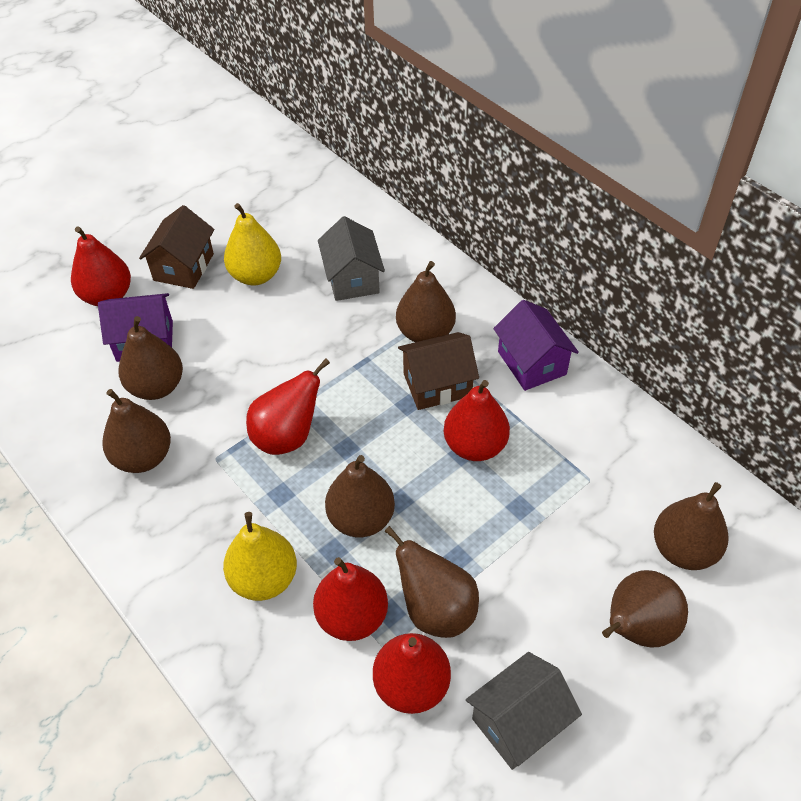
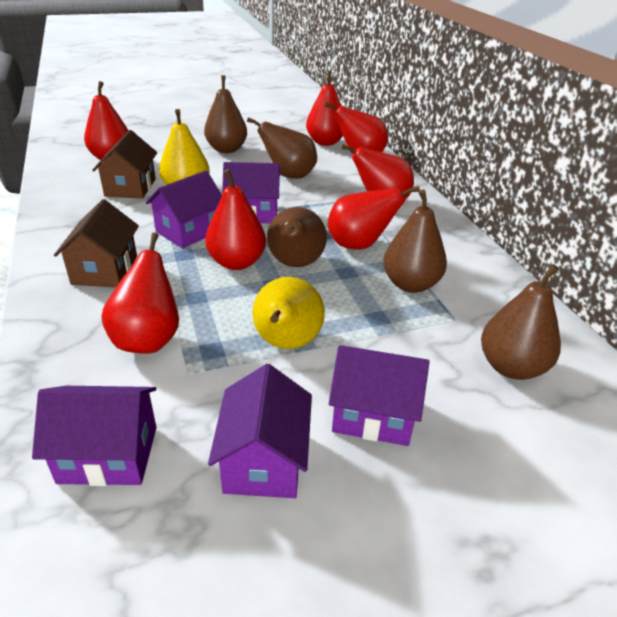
brown pear: [102,389,171,473] [118,316,183,400] [325,455,395,537] [384,526,479,638] [396,261,456,342] [602,570,688,647] [654,482,729,570] = 7 -> [204,75,247,153] [247,117,317,179] [267,207,327,267] [383,189,447,293] [481,264,561,380] = 5
grey house: [318,216,385,301] [466,652,582,770] = 2 -> none = 0
purple house: [98,293,173,362] [493,300,579,391] = 2 -> [32,386,156,486] [146,171,222,248] [208,364,312,498] [222,162,280,223] [329,345,430,446] = 5
red pear: [71,226,131,306] [246,358,330,455] [313,557,388,641] [373,633,451,714] [444,380,510,461] = 5 -> [84,81,128,160] [101,232,179,354] [205,169,266,270] [306,71,343,146] [325,102,388,154] [328,186,420,250] [341,144,414,200] = 7

